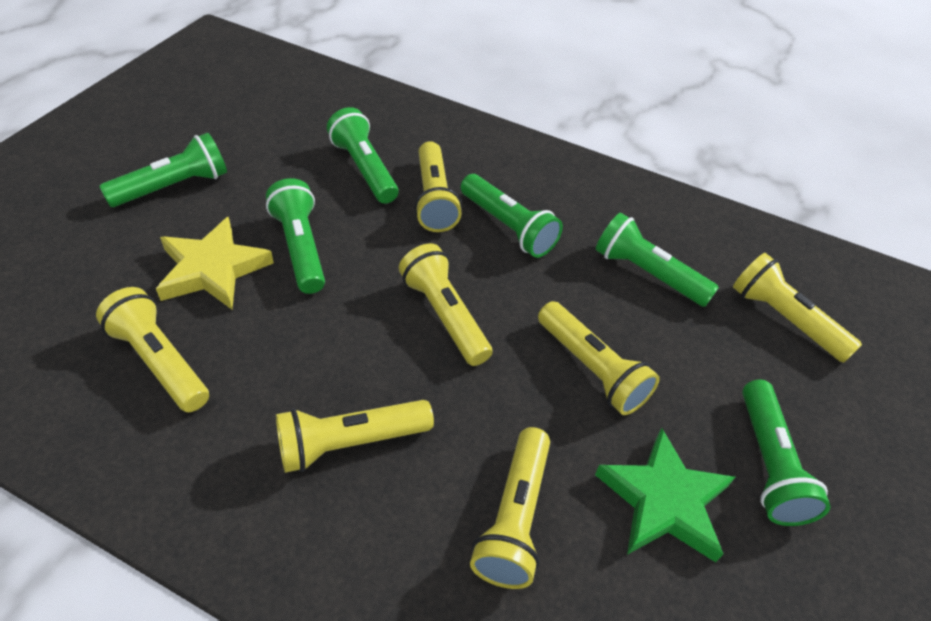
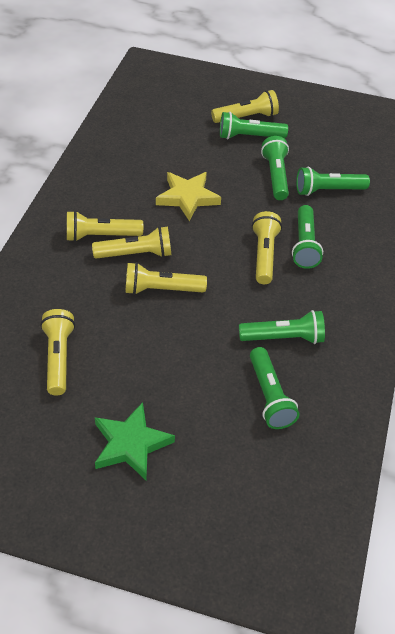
yellow flashlight: [96,287,209,412] [276,400,434,473] [399,243,492,366] [414,141,462,232] [470,427,550,589] [538,301,660,415] [733,253,862,363] = 7 -> [40,309,75,395] [67,211,143,242] [92,226,171,259] [125,262,207,295] [211,90,279,123] [252,211,282,284] = 6

